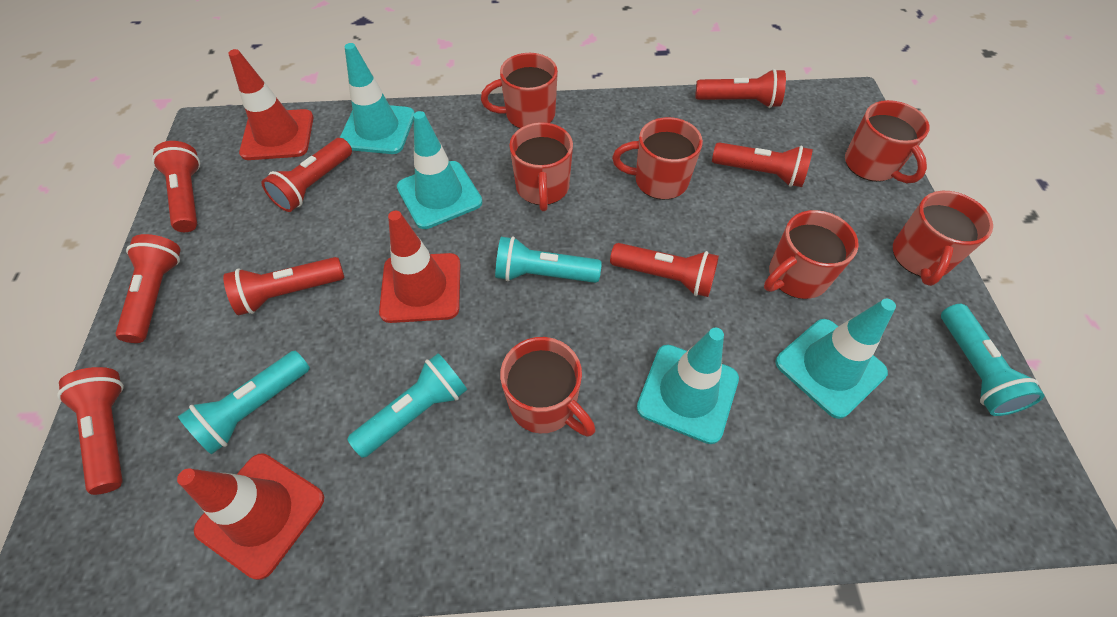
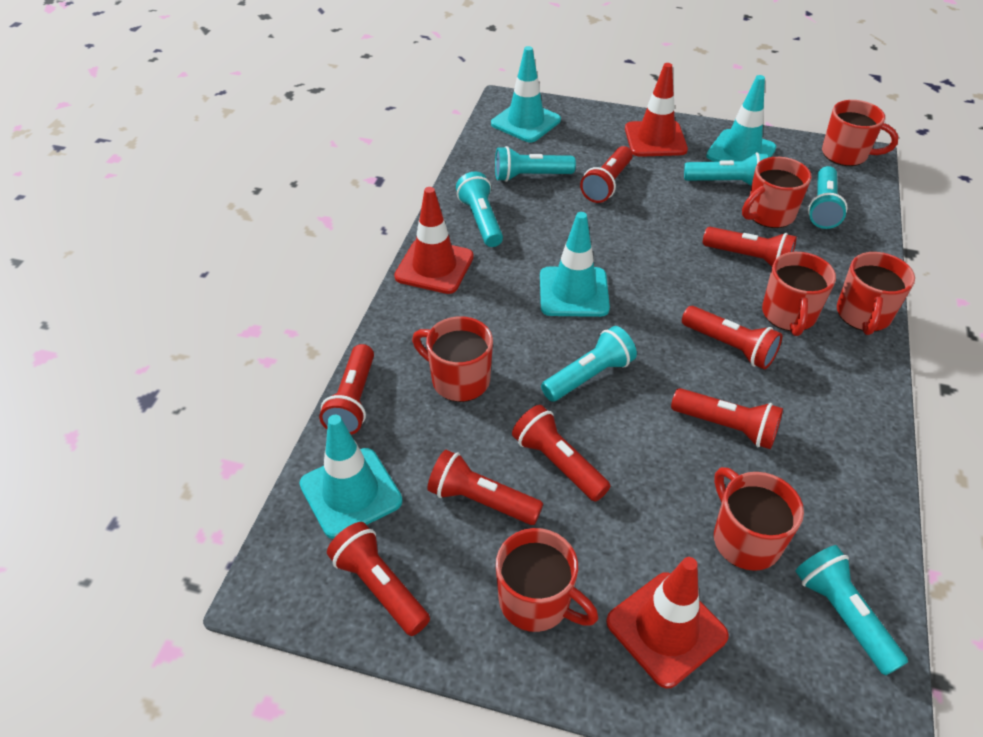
turquoise flashlight: [178,351,310,454] [347,353,467,458] [495,236,602,283] [941,304,1045,416] = 4 -> [456,172,503,247] [495,146,576,182] [541,326,637,402] [684,152,768,186] [795,545,908,676] [808,166,847,229] = 6

